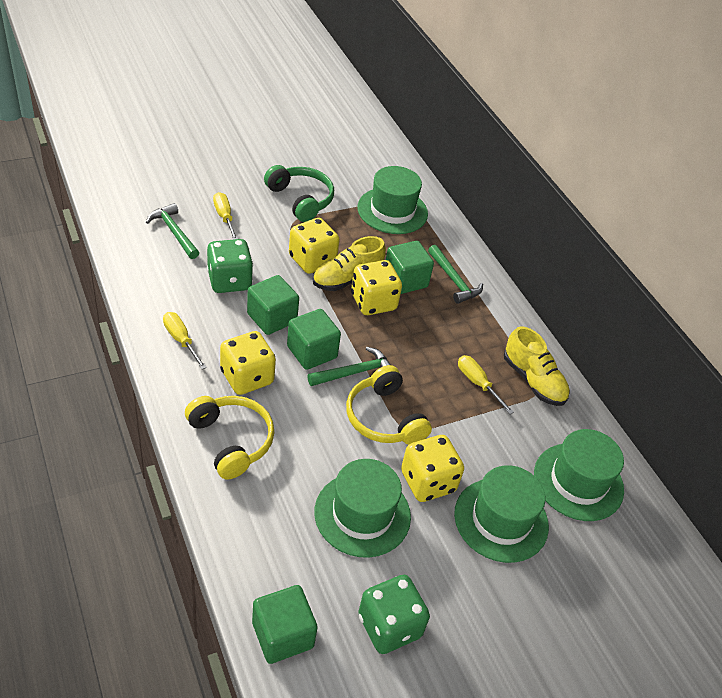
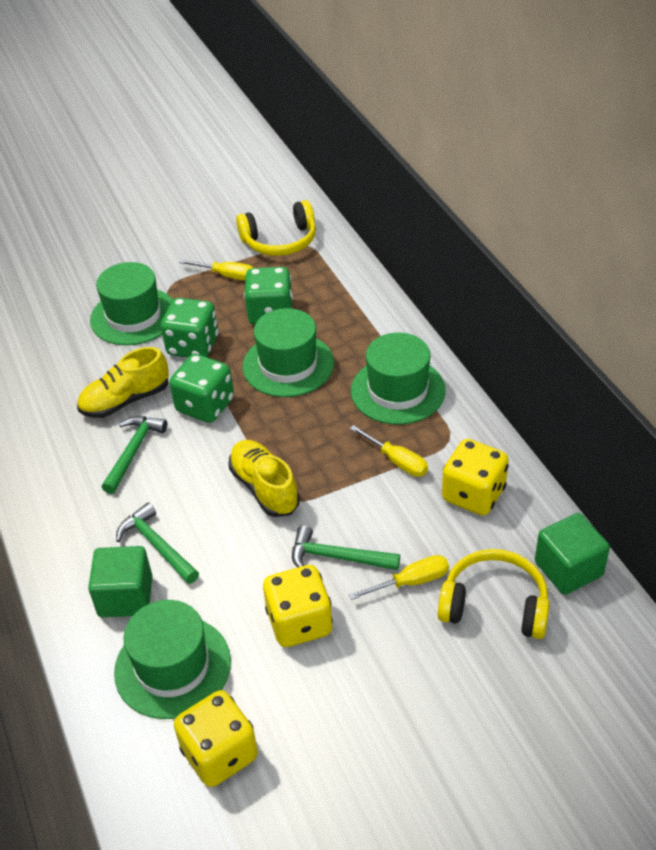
green cube: [247,275,299,335] [252,585,318,664] [287,309,341,370] [386,241,434,294] = 4 -> [88,546,152,617] [535,513,610,595] = 2
green dice: [207,239,253,293] [358,575,430,654] = 2 -> [161,298,218,358] [170,354,234,423] [244,267,293,325] = 3
green headphones: [264,165,334,222] = 1 -> none = 0
yellow dice: [220,331,276,395] [289,218,340,274] [351,260,402,315] [401,435,464,502] = 4 -> [174,690,258,787] [263,565,333,647] [442,439,509,515] = 3

